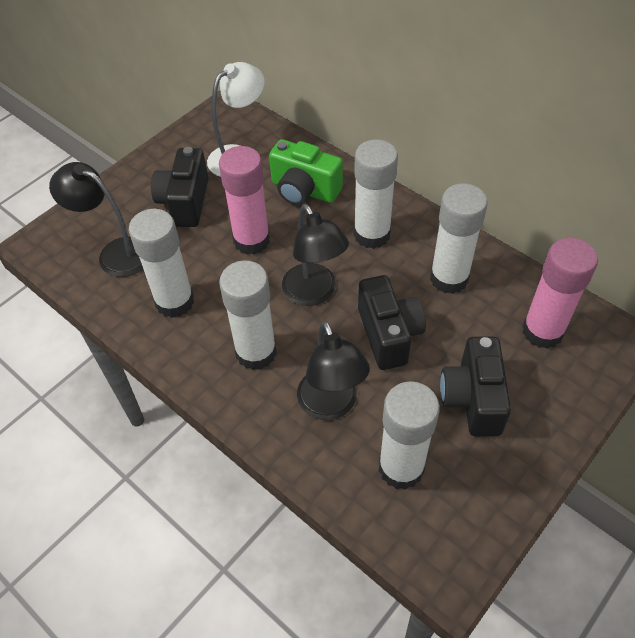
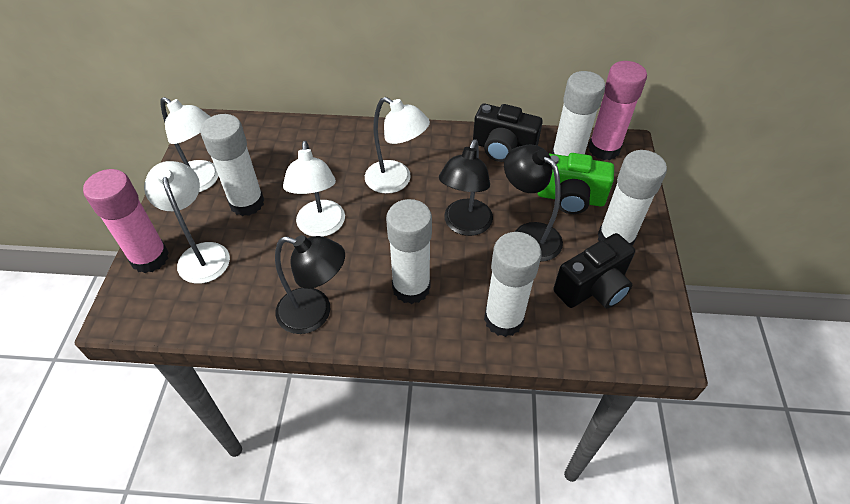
black camera: [151,147,208,227] [358,275,426,370] [440,337,511,436] = 3 -> [473,104,543,162] [553,233,635,308] = 2
white lamp: [207,62,265,177] = 1 -> [144,161,230,284] [160,97,218,192] [283,141,345,237] [365,97,430,194] = 4

